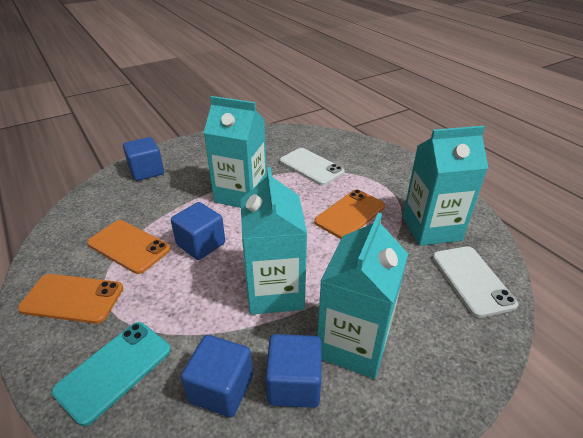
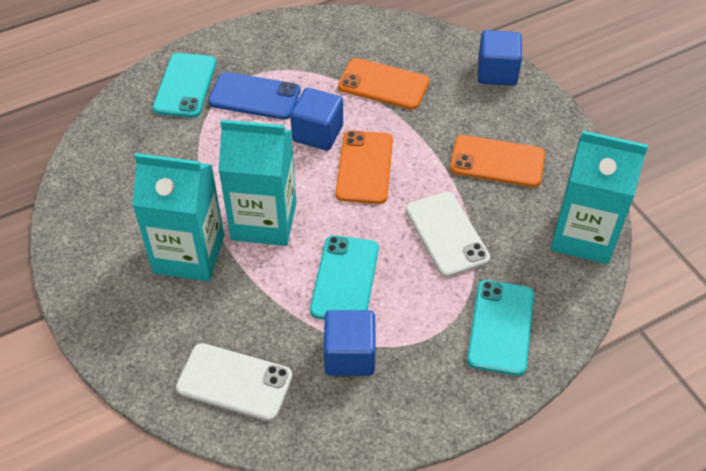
blue cube: [123,137,164,181] [171,202,225,260] [181,335,253,418] [265,334,322,408] = 4 -> [290,88,343,151] [324,310,376,376] [478,30,522,86] = 3
blue phone: none = 0 -> [208,72,301,120] = 1
turquoise carton: [204,96,267,208] [241,167,307,315] [317,213,408,379] [403,126,488,246] = 4 -> [132,153,224,282] [218,120,296,246] [551,131,648,264] = 3
turquoise phone: [51,322,171,426] = 1 -> [152,53,216,118] [310,235,379,319] [467,280,534,376] = 3

